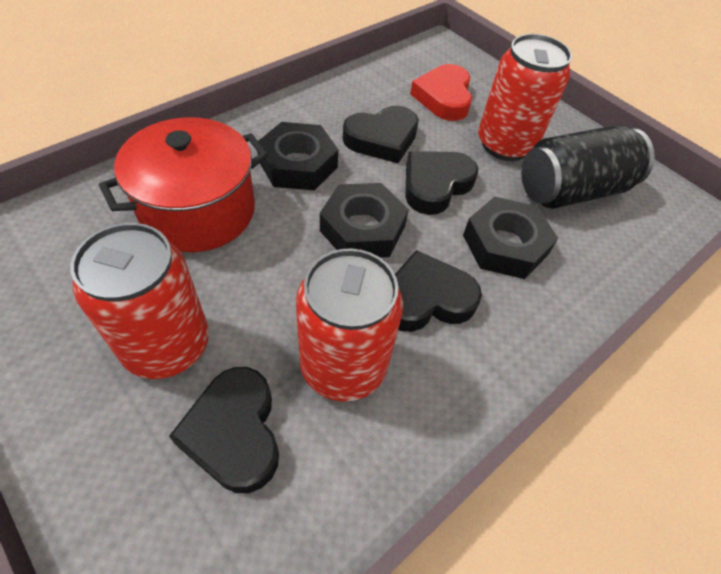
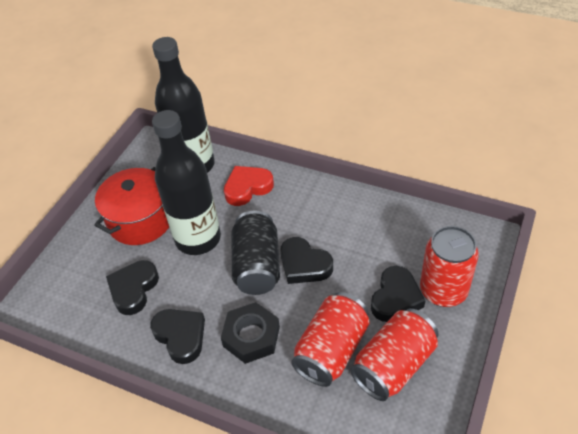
black bottle: none = 0 -> [152,37,215,173] [152,110,221,255] = 2
black nut: [257,122,338,190] [320,183,409,258] [463,197,558,279] = 3 -> [221,302,280,364] = 1

